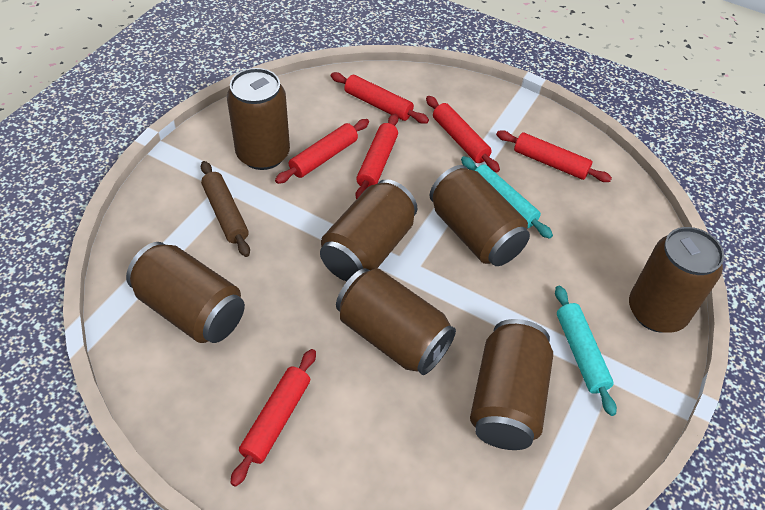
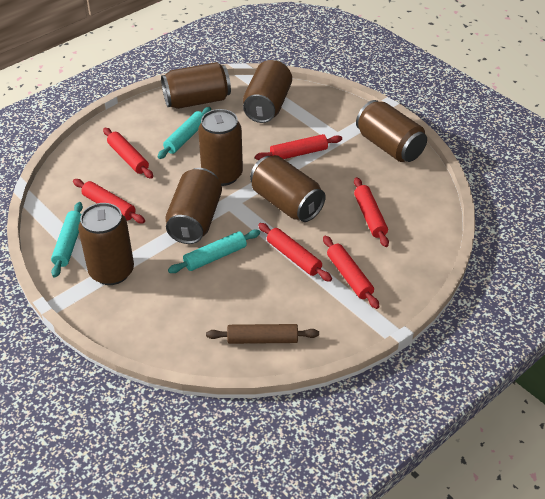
turquoise rolling pin: [461,156,553,239] [555,286,617,416] = 2 -> [51,202,83,278] [158,107,211,159] [168,230,260,273] = 3

